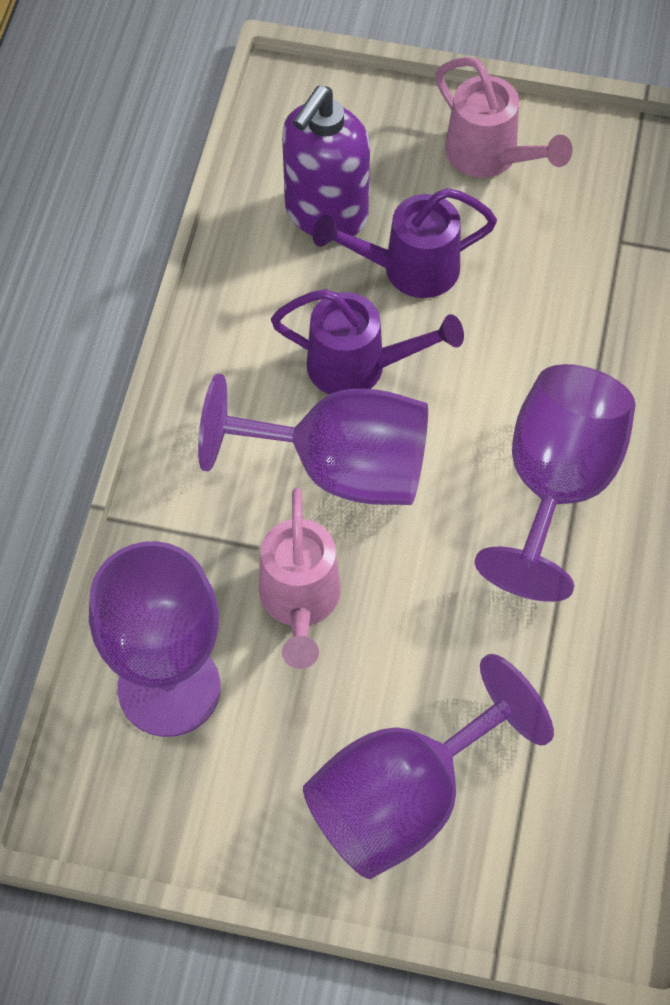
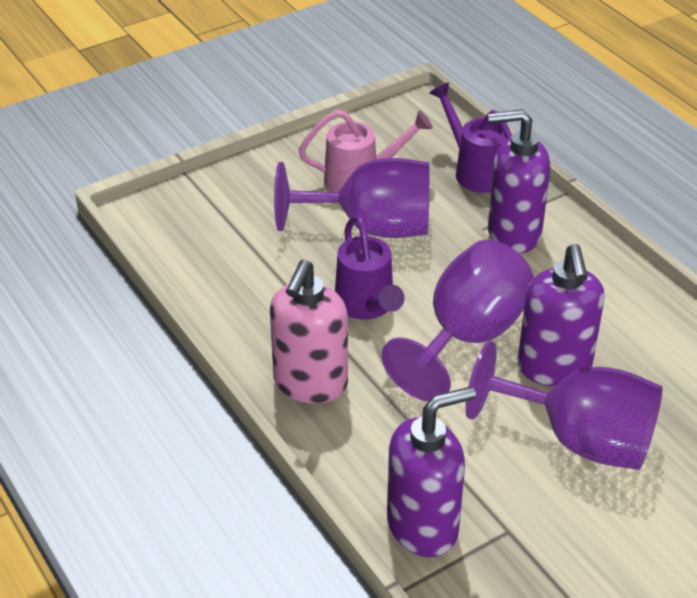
pink soap dispenser: none = 0 -> [270,260,348,404] = 1
pink watering can: [259,488,341,669] [435,57,573,178] = 2 -> [298,110,433,192] = 1
purple goblet: [89,541,220,737] [198,374,428,505] [303,654,554,879] [474,364,636,602] = 4 -> [274,158,429,238] [382,240,534,402] [465,341,663,470] = 3
purple soap dispenser: [282,86,370,236] = 1 -> [387,386,476,557] [488,109,550,254] [518,244,605,386] = 3

